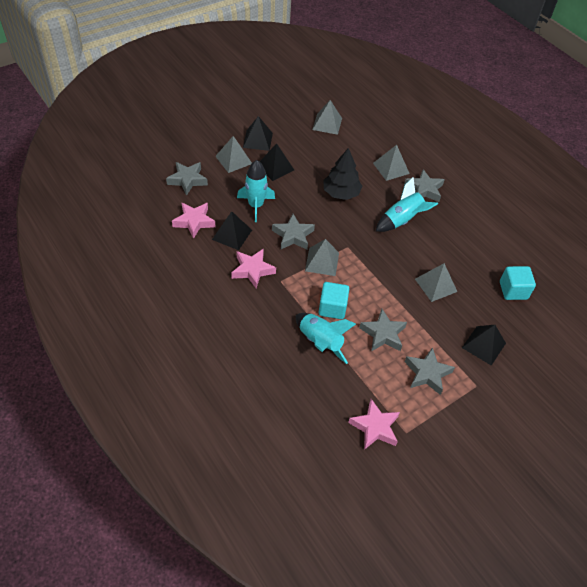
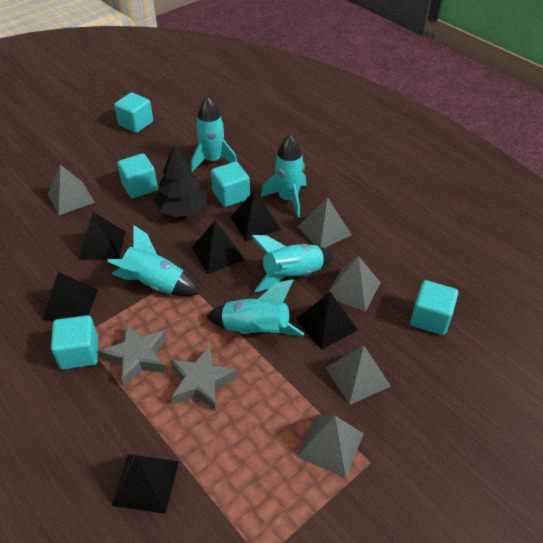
black pyramid: [212,211,252,250] [243,116,273,151] [260,143,294,181] [462,325,506,366] = 4 -> [43,272,98,321] [78,212,126,260] [112,454,179,514] [192,221,245,274] [231,190,281,241] [296,292,358,350] = 6
grey star: [166,162,208,196] [272,214,315,250] [359,309,407,352] [404,169,445,202] [405,347,455,395] = 5 -> [99,323,167,387] [170,346,238,411] = 2
pink star: [172,202,216,239] [231,249,276,288] [348,399,400,450] = 3 -> none = 0
turquoise cube: [319,282,349,319] [500,266,536,300] = 2 -> [51,315,98,369] [114,93,153,133] [117,153,158,198] [211,162,250,207] [410,280,458,335] = 5
turquoise rocket: [237,160,275,222] [296,313,356,364] [376,177,438,232] = 3 -> [107,225,200,296] [191,96,237,172] [206,280,305,336] [251,235,334,292] [261,134,306,217] = 5

